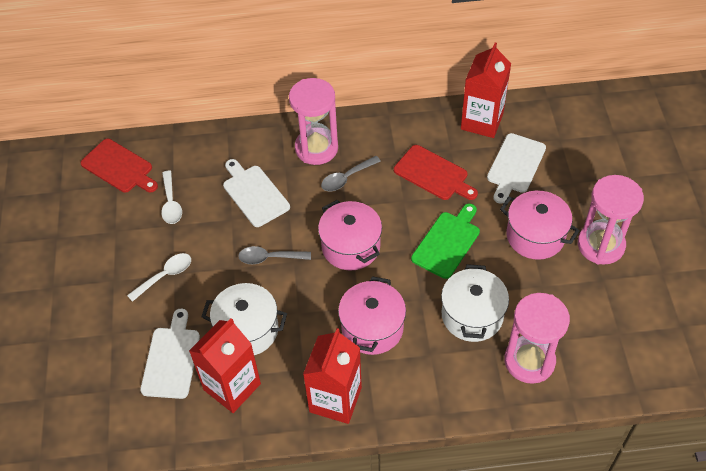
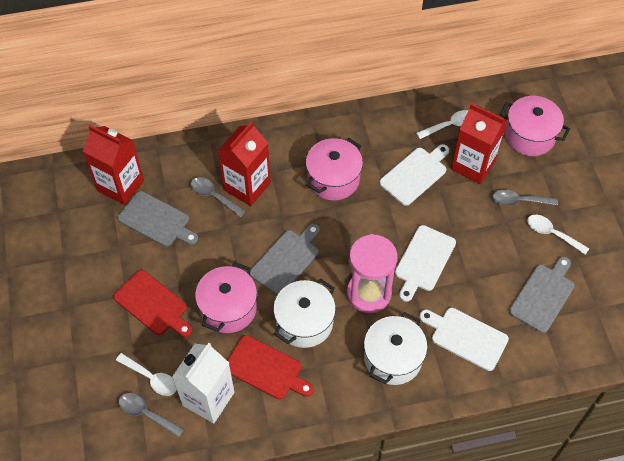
green cutting board: [411,204,480,279] = 1 -> none = 0
grey cutting board: none = 0 -> [118,191,198,247] [250,224,320,295] [509,257,574,333] = 3
grey spoon: [238,246,311,264] [321,156,381,191] = 2 -> [119,393,184,437] [191,177,246,217] [493,189,558,206] = 3
pink hourglass: [289,78,338,165] [504,293,570,384] [578,175,644,265] = 3 -> [347,234,398,313] = 1
white carton: none = 0 -> [172,343,234,423] = 1
white spoon: [127,253,191,302] [161,171,182,224] = 2 -> [116,353,177,396] [416,110,468,139] [527,215,589,255] = 3

